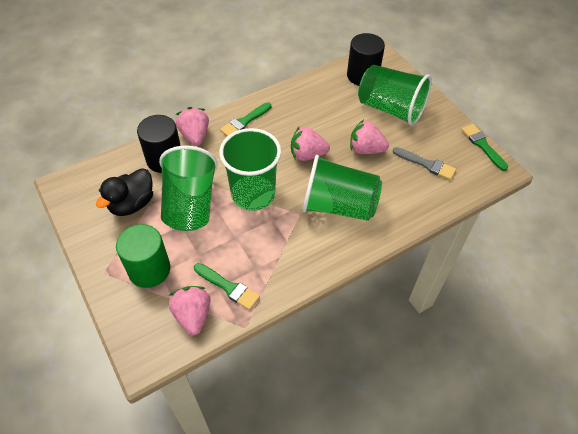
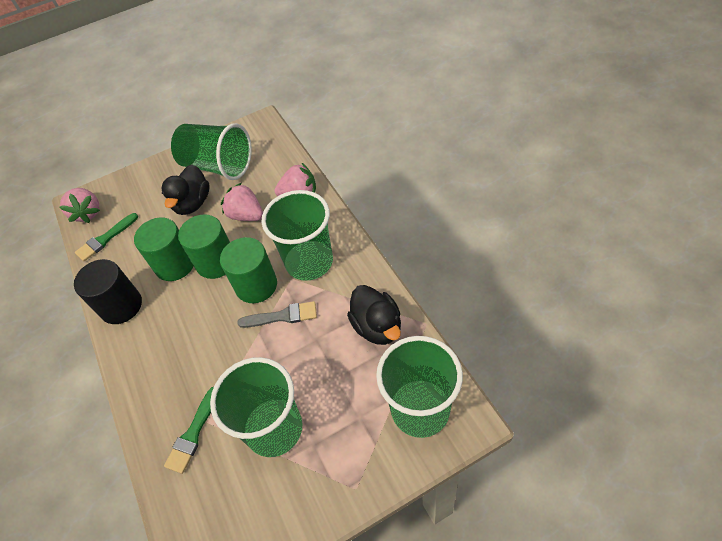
black cylinder: [137,115,181,173] [347,33,385,86] = 2 -> [74,259,142,324] = 1
black duck: [96,168,153,216] = 1 -> [162,165,210,215] [347,285,401,345] = 2
green brush: [194,263,260,310] [220,102,271,136] [461,124,508,171] = 3 -> [75,213,138,261] [164,387,214,474] = 2
green cylinder: [116,224,170,288] = 1 -> [134,217,193,281] [178,214,230,279] [220,237,277,303] = 3
pink strawberry: [168,286,211,335] [176,107,209,146] [291,127,330,161] [350,120,389,154] = 4 -> [59,188,100,223] [221,183,263,221] [274,163,316,196] = 3

